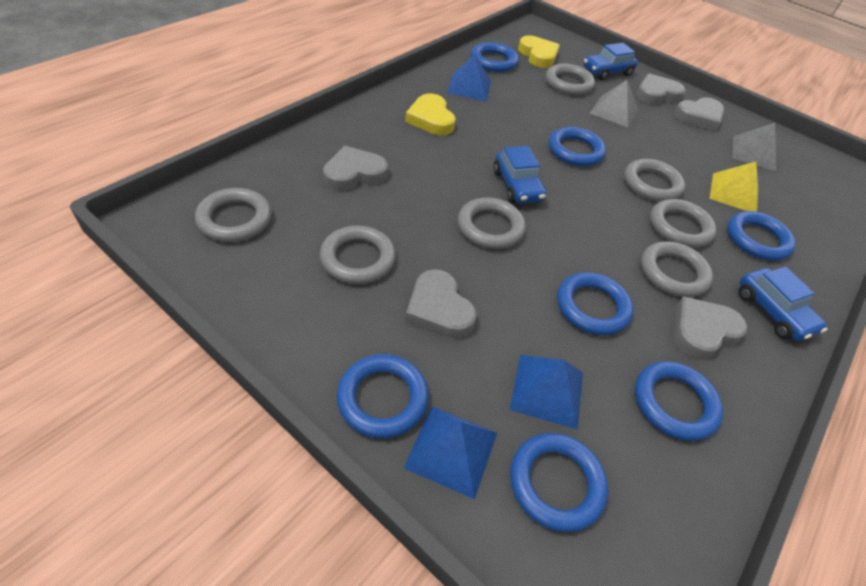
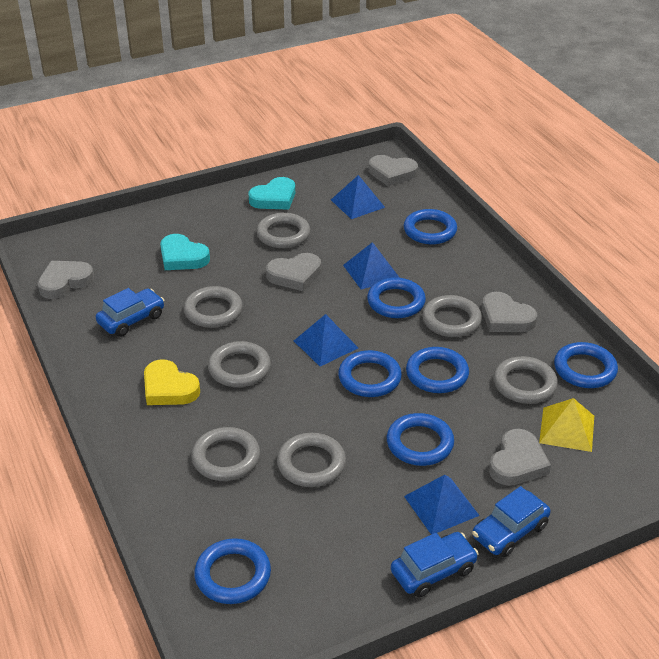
blue pyramid: [404,406,497,499] [447,54,491,101] [510,355,583,430] = 3 -> [294,314,358,366] [331,175,385,219] [343,242,400,289] [404,475,480,535] = 4
grey pyramid: [590,80,638,127] [733,123,776,171] = 2 -> none = 0
turquoise heart: none = 0 -> [160,234,210,270] [248,177,295,210] = 2
yellow heart: [405,93,456,135] [518,35,560,68] = 2 -> [144,359,200,405] = 1

